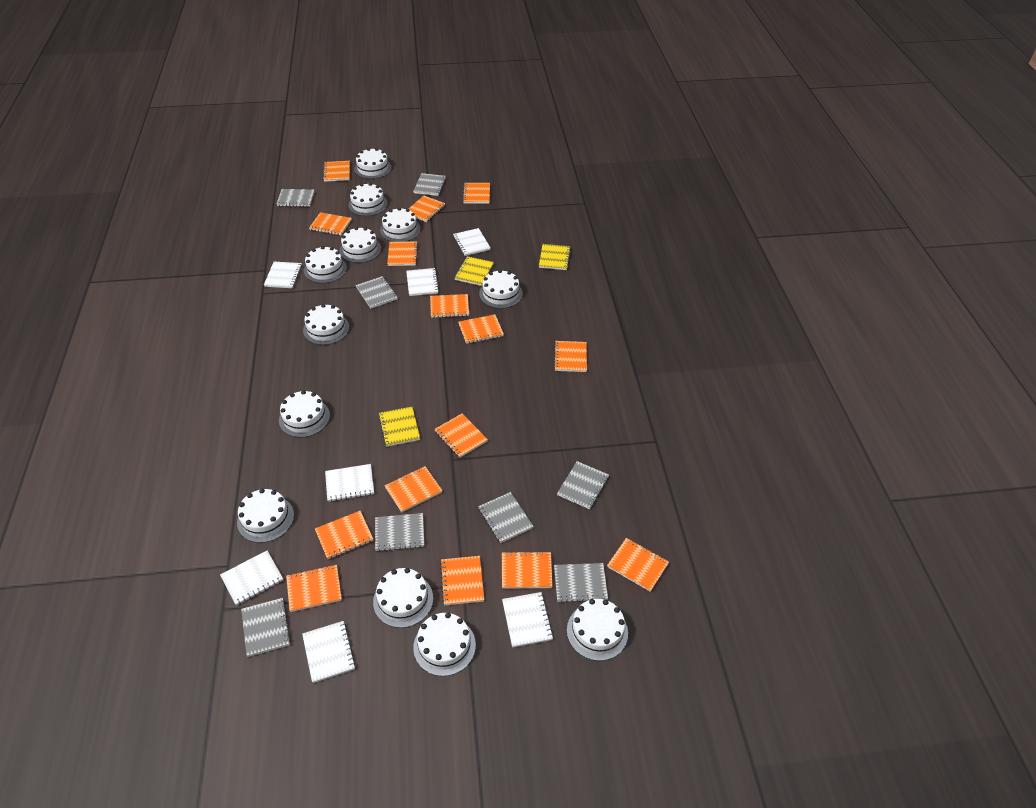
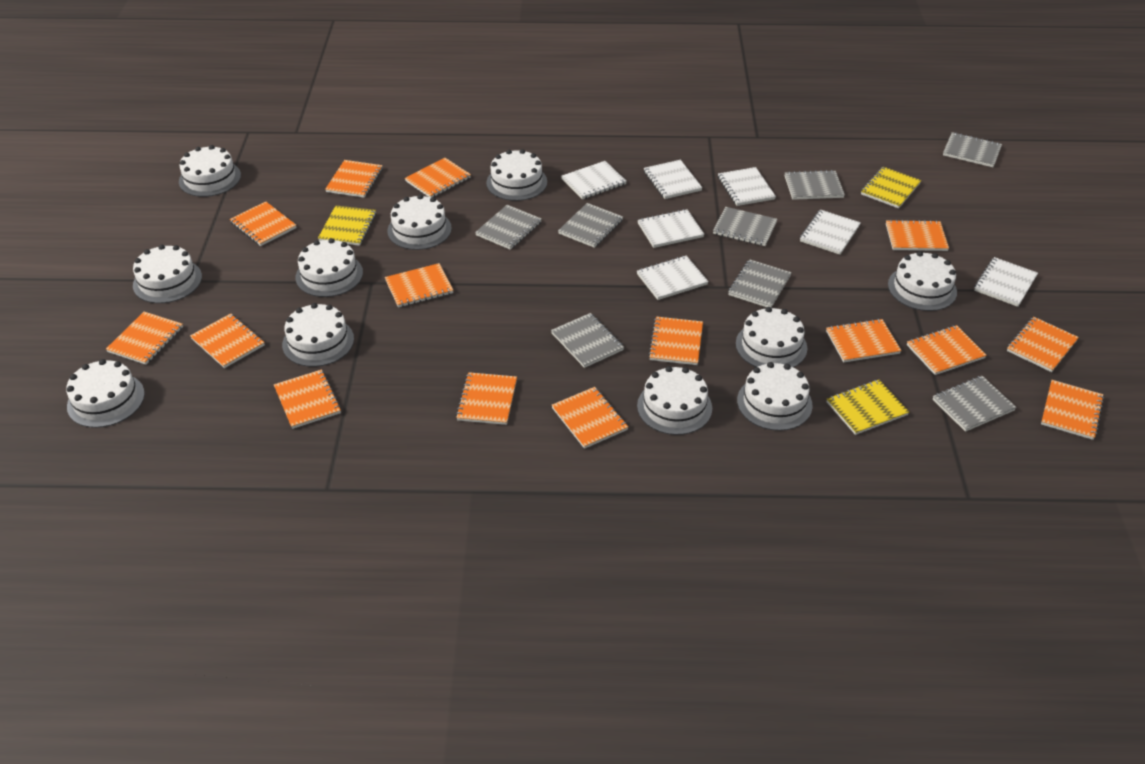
white cake: [237,489,294,543] [279,390,330,437] [303,304,349,345] [304,246,347,283] [340,227,381,263] [348,183,388,216] [354,148,392,179] [373,568,433,628] [380,207,420,242] [413,613,476,676] [479,270,523,309] [567,599,628,661] = 12 -> [66,359,145,428] [133,244,202,303] [179,145,241,197] [282,303,354,367] [296,238,363,297] [387,194,452,250] [486,149,547,201] [637,366,712,435] [736,307,807,367] [737,362,813,431] [888,251,957,311] = 11

